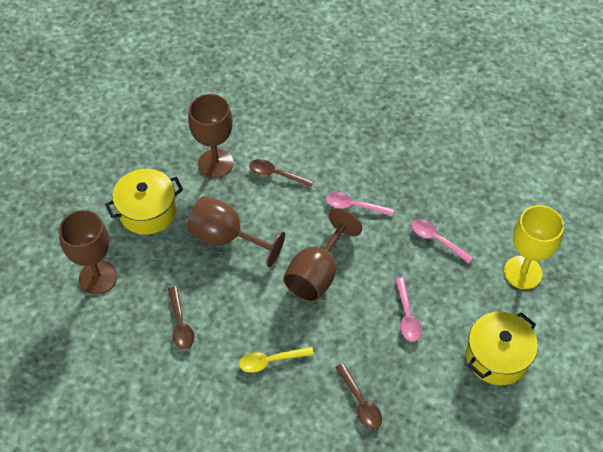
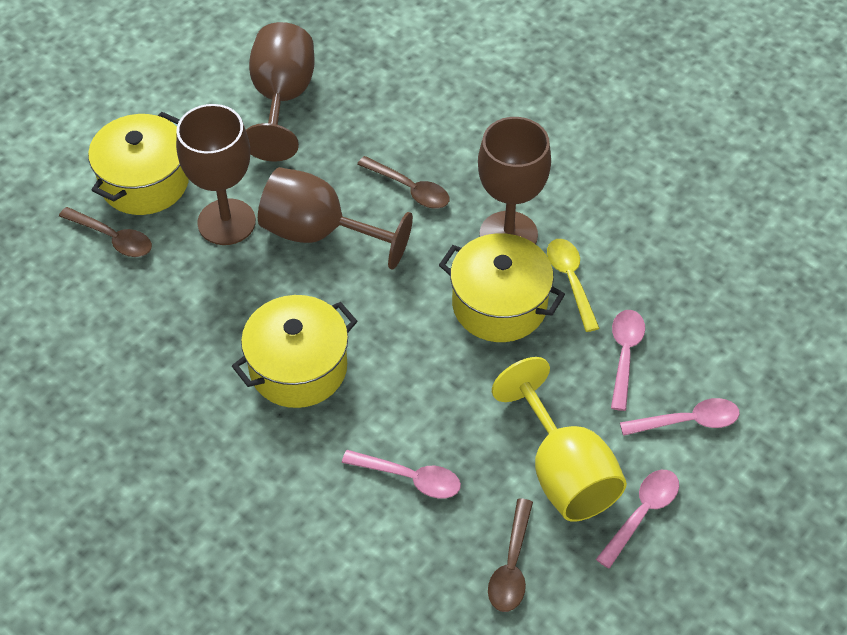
pink spoon: [326,192,394,216] [395,278,422,342] [412,219,473,263] = 3 -> [342,450,461,499] [596,470,679,569] [611,310,645,411] [620,398,740,436] = 4
yellow pot: [105,169,183,235] [466,312,538,385] = 2 -> [88,112,189,215] [232,295,357,408] [439,233,565,342] = 3

